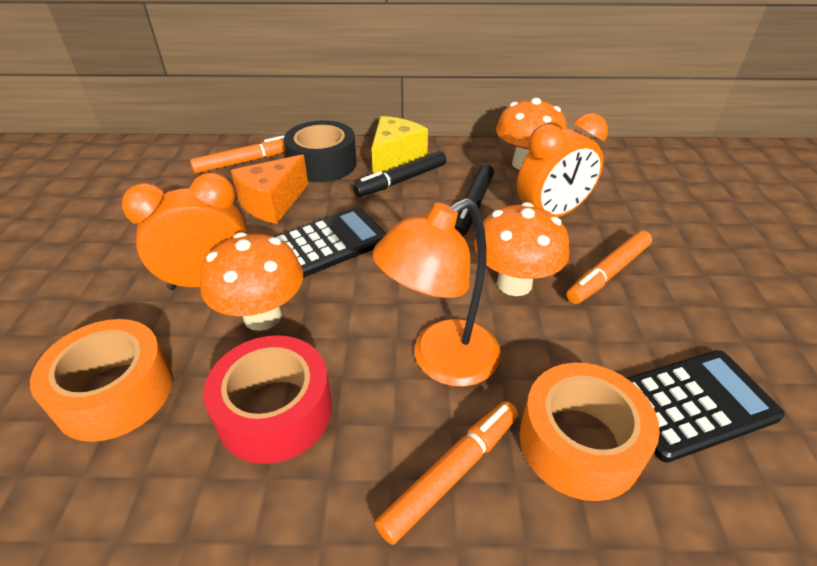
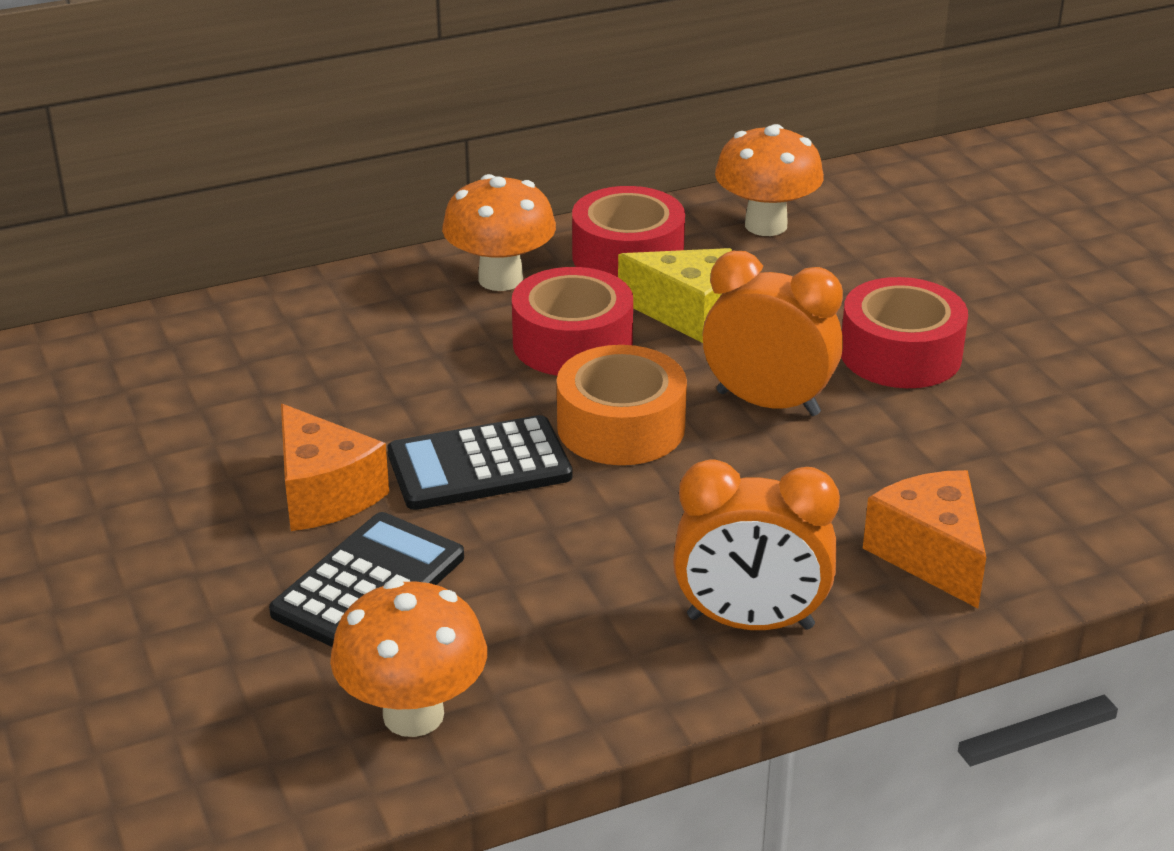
black marker: [353,151,446,197] [455,164,494,236] = 2 -> none = 0
black tape: [284,121,357,182] = 1 -> none = 0
orange cheese: [231,155,308,224] = 1 -> [281,404,389,531] [863,470,986,608] = 2
orange lamp: [373,198,501,387] = 1 -> none = 0
orange marker: [190,135,286,174] [375,401,518,545] [566,230,652,304] = 3 -> none = 0
orange tape: [30,319,173,442] [519,363,660,501] = 2 -> [557,345,687,465] = 1
red tape: [204,335,332,464] = 1 -> [512,267,633,376] [572,186,685,277] [841,277,968,388] = 3

